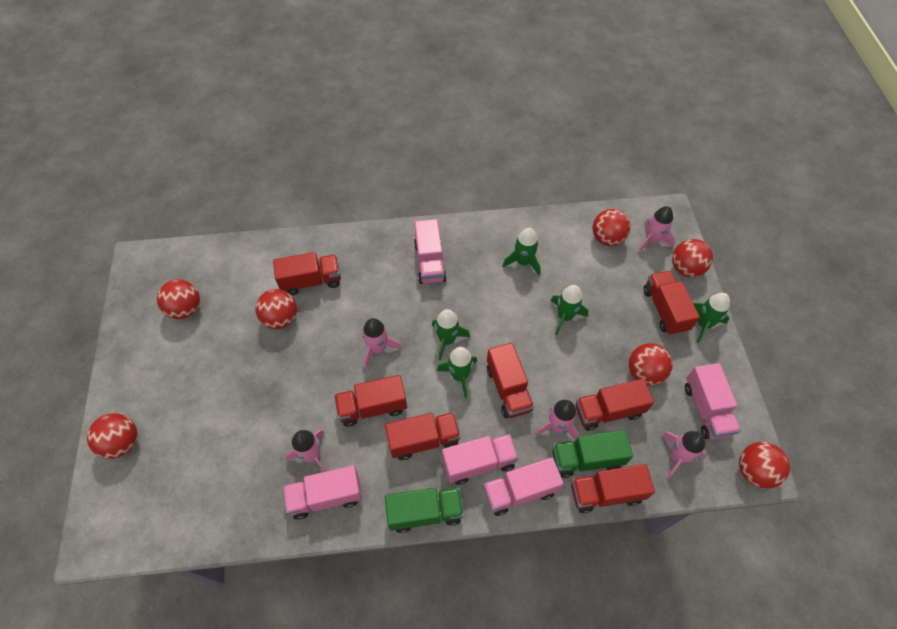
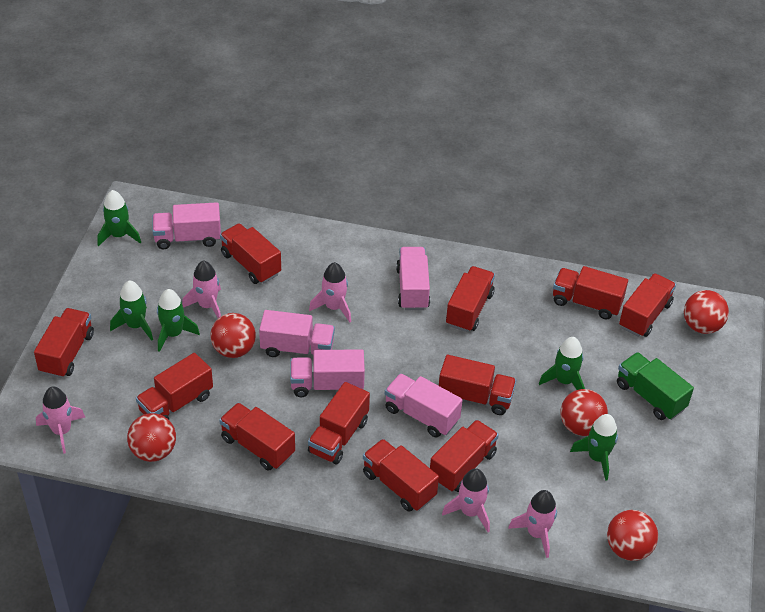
green truck: [385,488,464,533] [552,430,633,478] = 2 -> [617,352,694,420] = 1
red ball: [87,413,137,459] [157,279,200,319] [255,289,297,329] [593,209,631,246] [629,343,673,385] [672,239,713,277] [739,442,790,489] = 7 -> [127,413,176,462] [210,313,256,358] [560,389,608,436] [607,510,658,561] [684,290,729,334] = 5
red truck: [273,252,341,296] [334,375,407,427] [385,412,461,460] [487,343,534,418] [571,464,655,513] [575,379,654,431] [643,271,700,335] = 7 -> [34,308,94,378] [136,353,213,420] [219,403,295,471] [220,223,281,284] [308,382,370,464] [363,439,439,512] [430,420,499,492] [439,355,516,415] [446,266,495,332] [553,266,628,319] [619,273,676,337] = 11

